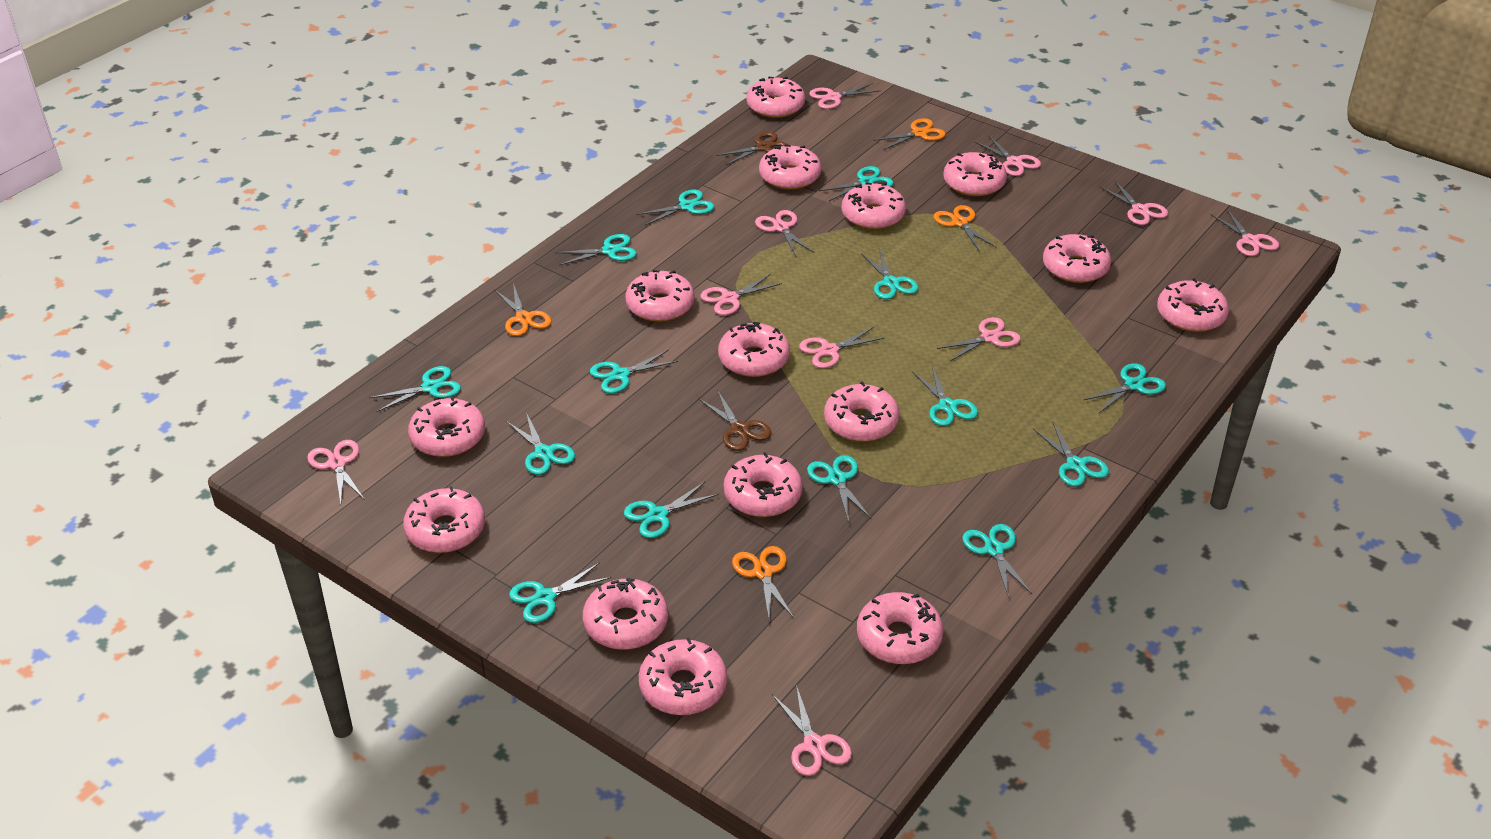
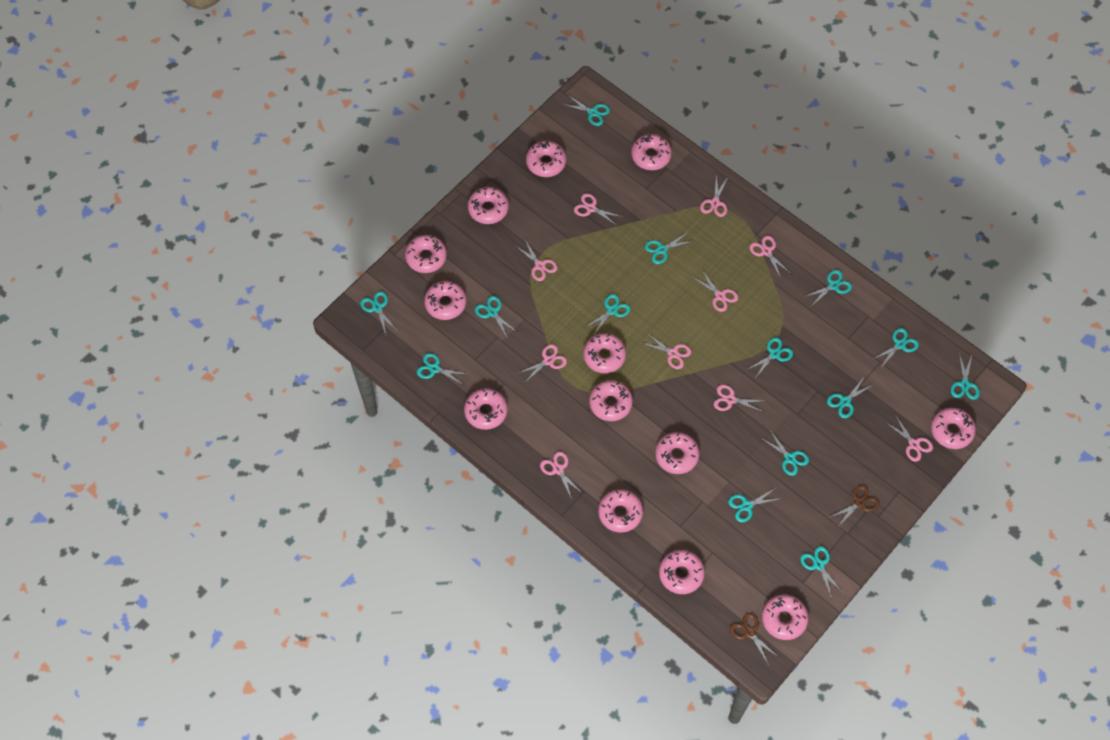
orange scissors: [495,283,551,336] [732,546,794,620] [873,118,946,150] [934,205,997,252] = 4 -> none = 0
pink donut: [403,486,485,553] [408,396,485,457] [583,578,668,650] [625,270,695,322] [639,637,727,715] [718,322,790,377] [724,452,803,517] [747,77,805,118] [759,144,822,190] [824,381,899,442] [842,182,906,230] [857,592,943,664] [943,152,1007,197] [1043,234,1111,283] [1157,278,1229,332] = 15 -> [405,235,447,273] [424,281,466,320] [464,388,508,430] [468,187,509,224] [526,141,566,177] [583,333,626,373] [589,380,633,421] [598,489,643,532] [631,134,672,170] [655,432,699,474] [659,550,705,594] [762,595,808,640] [931,408,976,449] = 13

